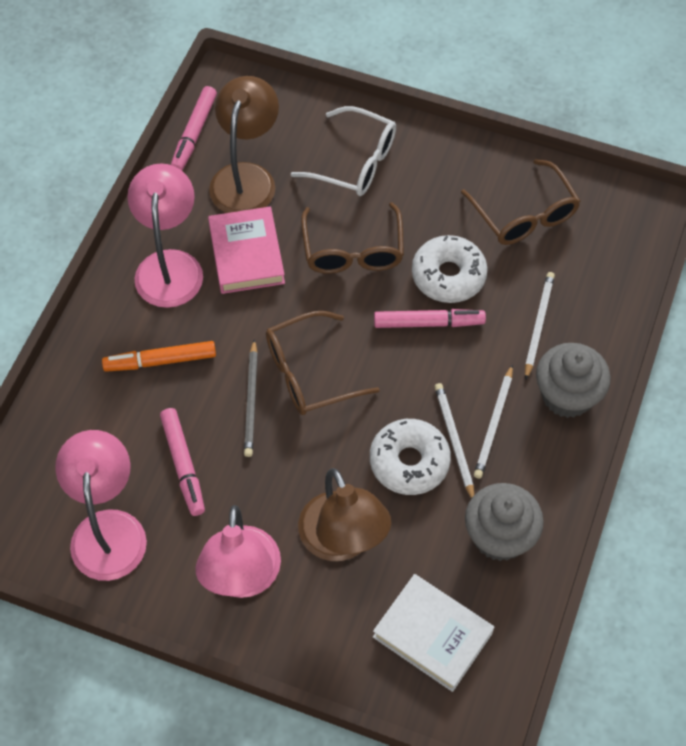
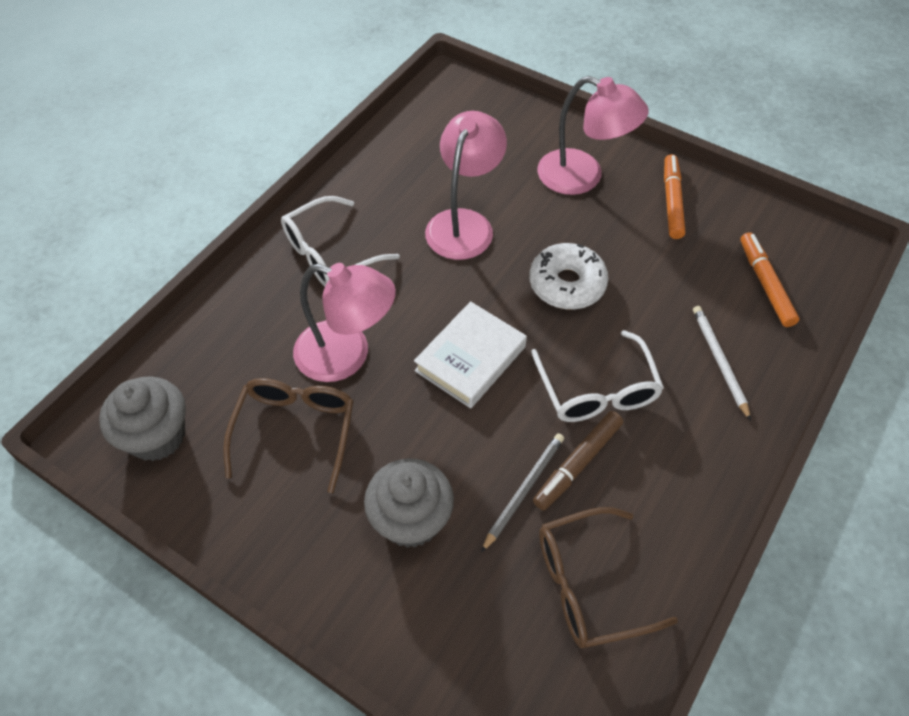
brown glasses: [266,311,380,415] [301,202,404,274] [461,159,580,245] = 3 -> [223,378,354,493] [539,507,678,648] = 2
brown lamp: [209,76,279,213] [298,468,391,561] = 2 -> none = 0
brown marker: none = 0 -> [533,411,623,510] = 1
orange marker: [102,341,216,372] = 1 -> [664,154,685,239] [740,232,799,327] = 2
pink book: [208,206,285,294] = 1 -> none = 0
pink marker: [160,408,205,516] [171,86,217,170] [374,309,486,328] = 3 -> none = 0
white donut: [370,419,451,495] [412,235,488,303] = 2 -> [529,243,608,310] = 1
white glasses: [291,106,396,196] = 1 -> [281,196,400,286] [531,330,664,422] = 2
white pencil: [434,383,474,499] [474,364,513,479] [525,272,555,379] = 3 -> [693,306,751,421] = 1

